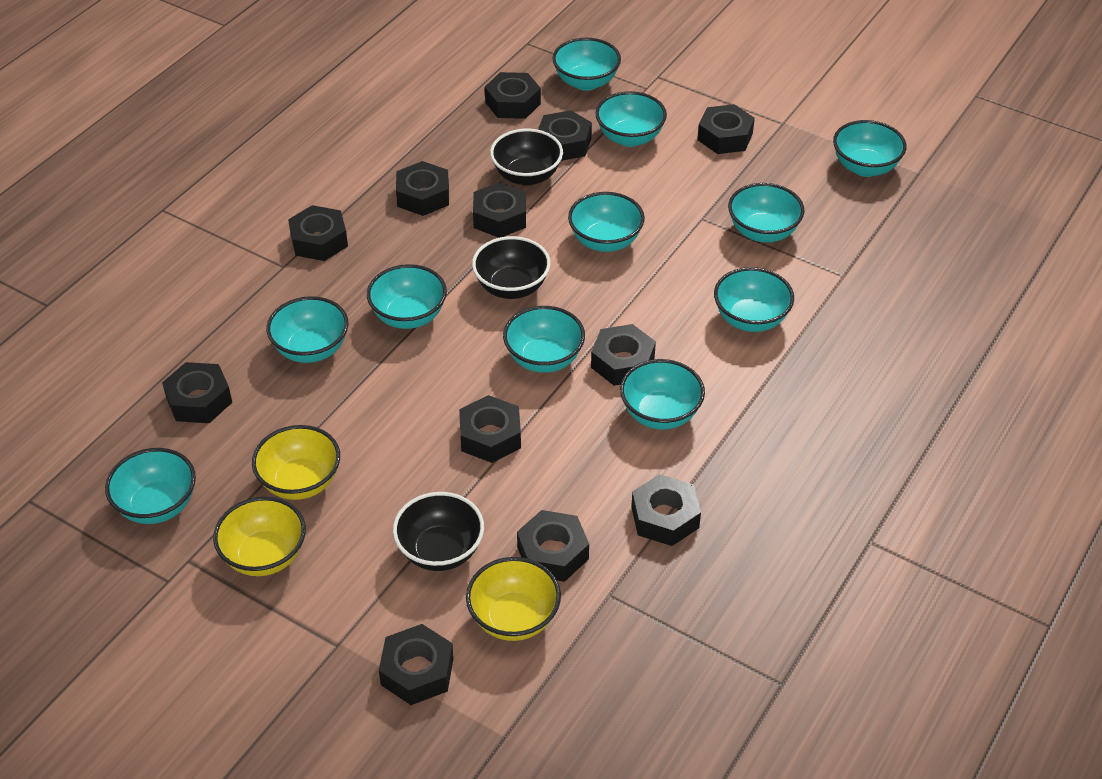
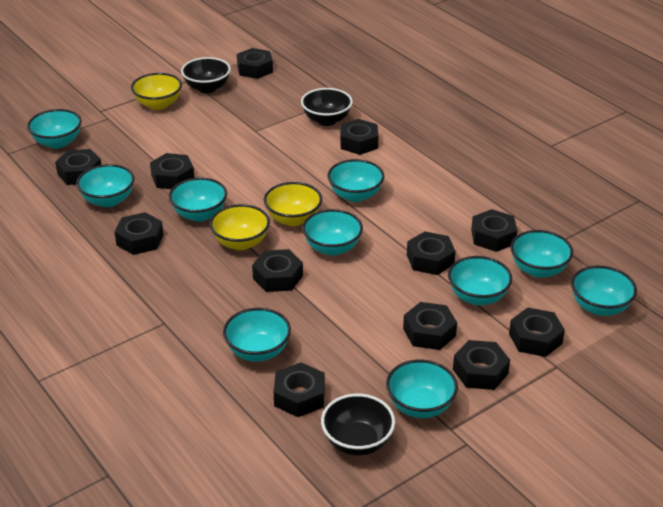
turquoise bowl: [105,448,196,524] [266,296,349,363] [367,264,447,329] [503,306,585,373] [552,38,621,91] [568,192,645,252] [595,91,667,147] [620,359,705,429] [714,267,794,332] [728,183,804,242] [833,120,907,177] = 11 -> [27,109,82,149] [76,164,134,207] [169,177,227,222] [223,308,291,362] [302,209,363,256] [327,159,385,202] [386,360,458,418] [448,256,512,305] [510,230,573,278] [571,266,637,316] = 10

